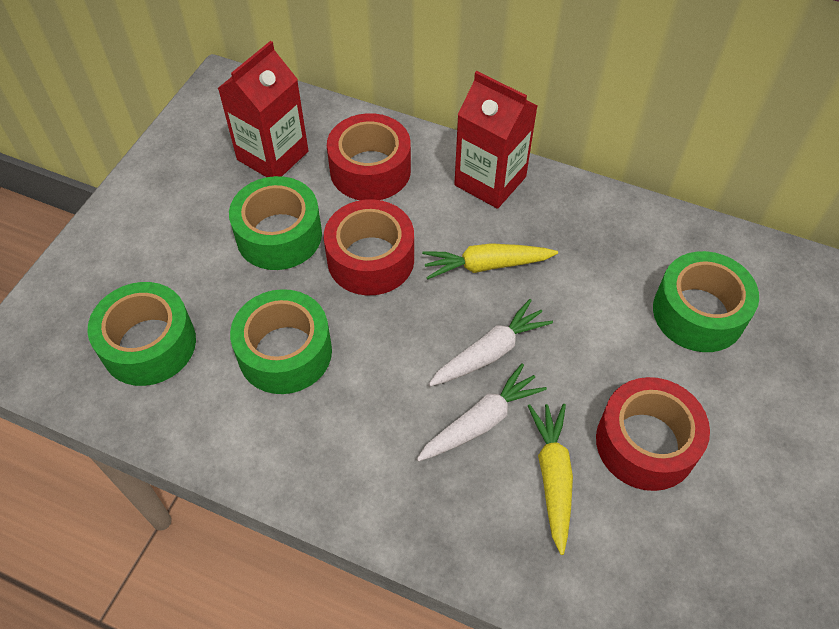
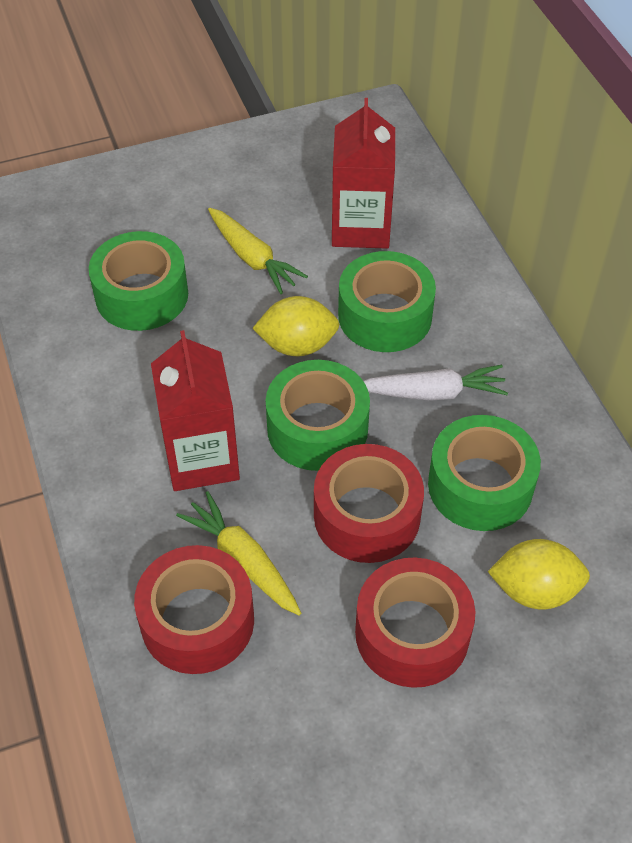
white carrot: [417,363,547,462] [428,299,553,386] = 2 -> [363,365,508,401] = 1
yellow lemon: none = 0 -> [252,296,340,356] [488,539,590,610] = 2

